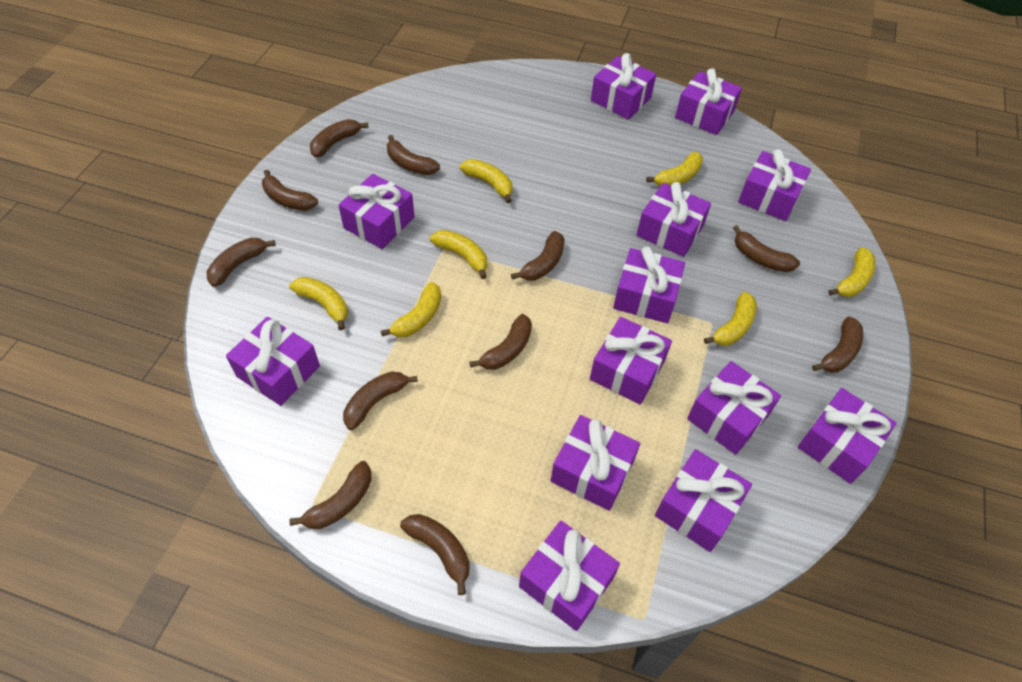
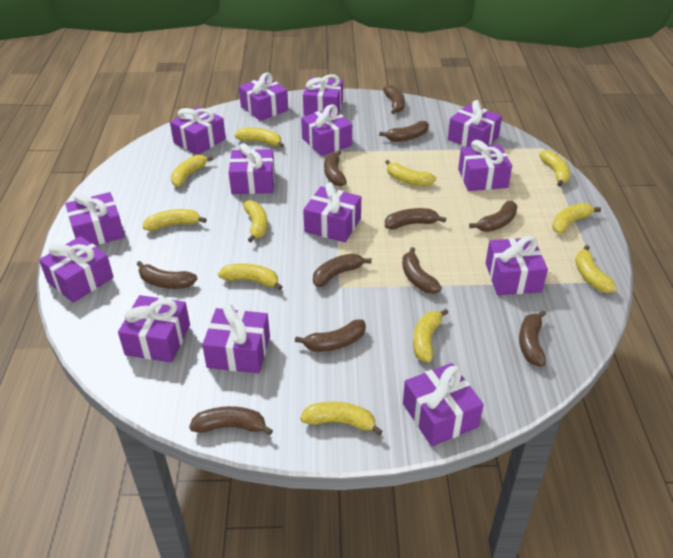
purple gift: [226,317,320,406] [339,174,415,249] [519,521,620,631] [550,415,640,511] [590,317,672,404] [591,53,656,120] [613,247,685,323] [637,182,711,257] [655,449,752,552] [675,68,742,135] [687,361,781,455] [738,149,811,221] [798,388,897,484] = 13 -> [39,236,114,303] [65,192,125,245] [118,295,190,363] [170,107,226,155] [202,304,270,373] [229,143,275,194] [239,73,288,121] [301,104,352,156] [303,74,343,116] [303,183,361,242] [403,363,484,446] [448,100,502,147] [458,140,512,191] [486,236,548,295] = 14
yellow banana: [289,277,348,330] [381,282,441,337] [430,230,487,279] [460,159,512,203] [646,152,703,186] [704,292,757,346] [828,247,875,297] = 7 -> [143,209,207,231] [171,155,213,187] [218,263,283,290] [234,127,284,148] [243,200,267,242] [300,401,383,435] [385,160,436,186] [413,309,448,362] [539,150,570,187] [552,203,601,233] [576,245,617,293] = 11

